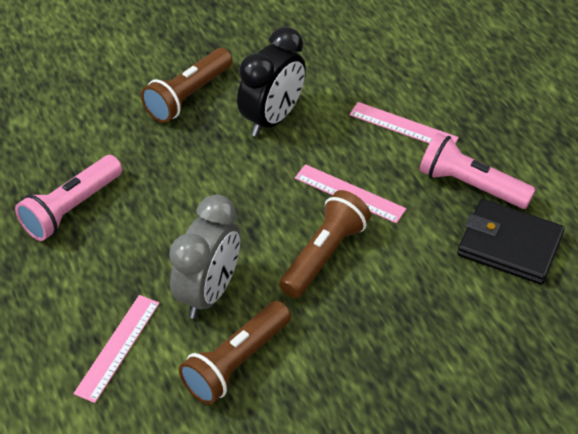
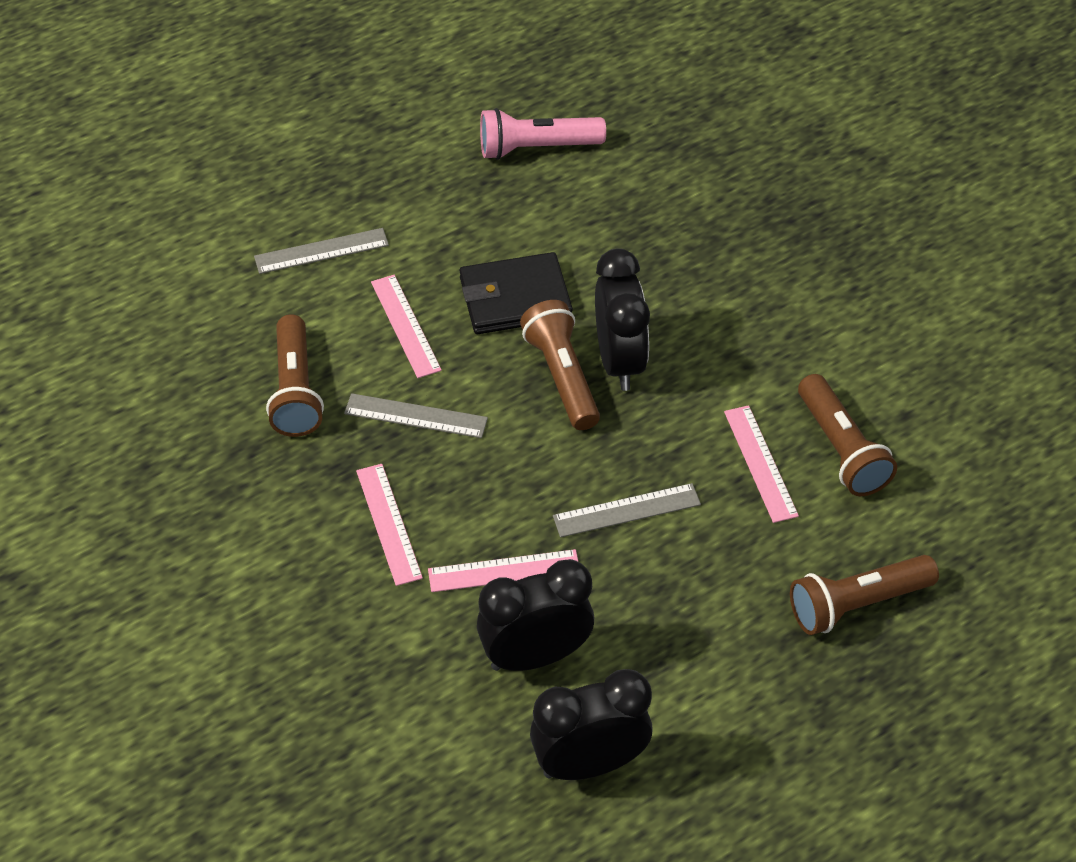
black clock: [237,27,306,137] = 1 -> [477,559,594,671] [530,669,653,780] [595,248,650,391] = 3
brown flashlight: [141,48,233,123] [179,301,291,404] [279,190,371,298] = 3 -> [266,314,324,437] [520,300,600,430] [790,555,939,635] [798,374,897,496] = 4
grey clock: [169,195,240,319] = 1 -> none = 0
grey ruler: none = 0 -> [254,228,389,274] [344,393,488,438] [553,483,701,537] = 3
pink flashlight: [15,155,122,241] [419,133,536,209] = 2 -> [480,108,606,160] = 1
pink ruler: [74,295,159,403] [295,164,406,223] [350,102,459,144] = 3 -> [356,464,423,586] [371,275,442,378] [428,549,578,592] [724,405,799,523] = 4

